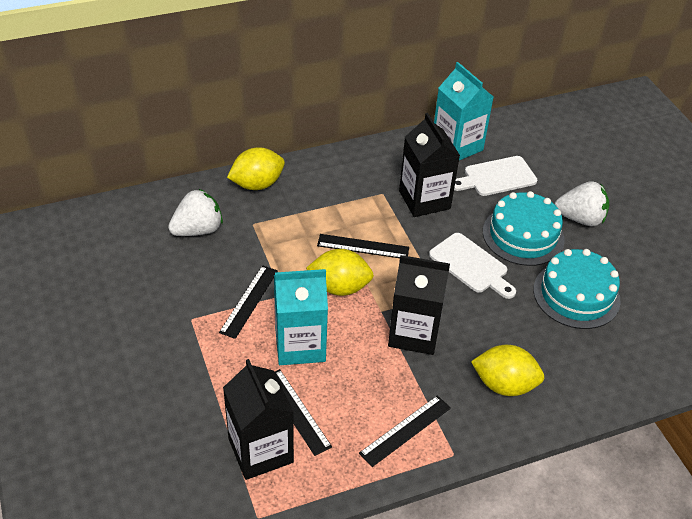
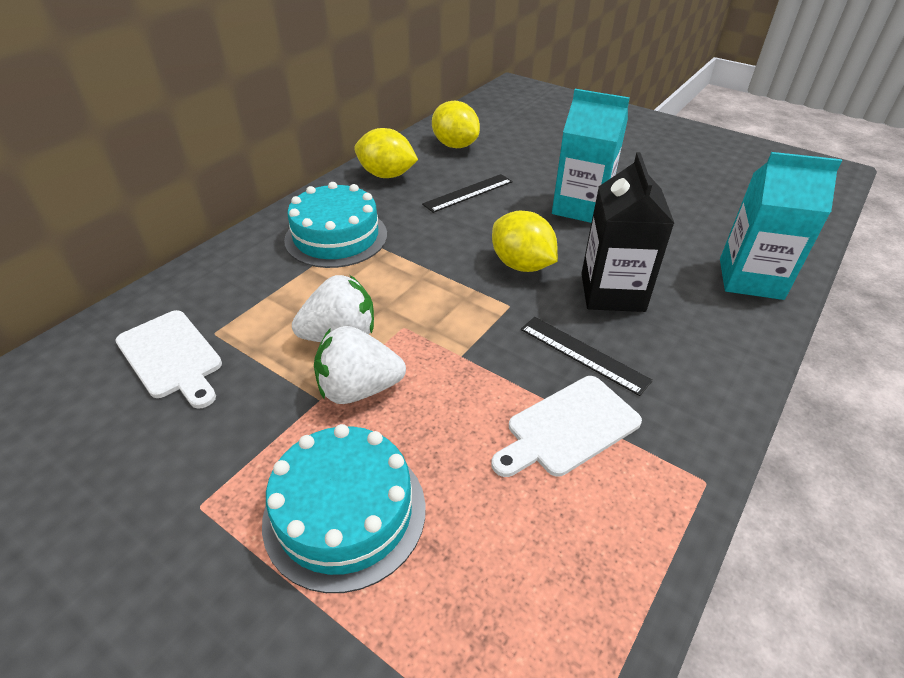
black carton: [223,359,294,480] [388,255,450,355] [399,113,460,217] = 3 -> [581,152,674,312] = 1
black ruler: [219,265,278,339] [275,369,332,456] [317,234,409,258] [359,395,451,467] = 4 -> [422,174,513,213] [521,317,653,396] = 2

